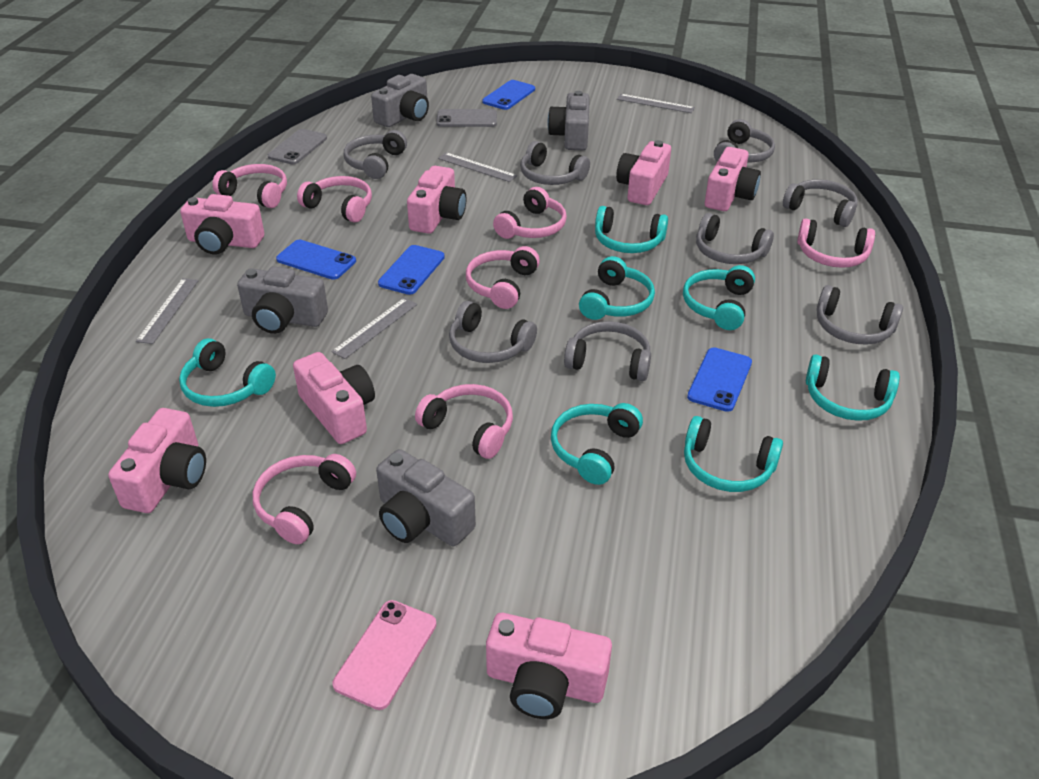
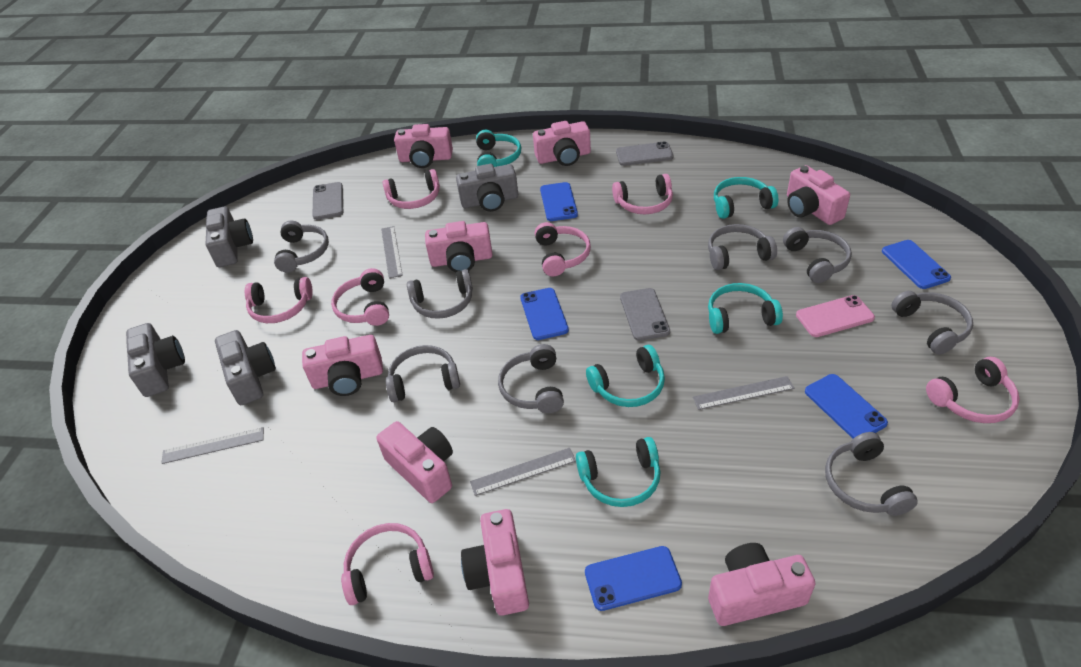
blue phone: [276,240,356,280] [378,245,445,295] [482,80,535,110] [687,347,752,412] = 4 -> [520,288,569,340] [540,182,578,221] [585,546,682,611] [805,374,888,439] [882,240,951,289] = 5
grey phone: [268,129,327,164] [436,109,497,127] = 2 -> [312,182,343,220] [616,141,673,166] [620,288,670,341] = 3
pink camera: [108,408,206,513] [180,194,264,254] [293,352,375,444] [407,166,466,234] [486,613,612,719] [616,140,671,205] [705,147,761,211] = 7 -> [302,335,383,396] [376,421,453,503] [394,124,453,168] [425,221,493,273] [461,509,529,616] [533,121,591,166] [708,543,816,626] [787,165,850,225] = 8
turquoise headphones: [179,338,276,407] [551,403,643,485] [579,256,655,320] [595,206,668,253] [683,265,755,330] [684,416,783,492] [806,355,900,421] = 7 -> [476,130,521,167] [576,437,660,507] [586,345,665,407] [708,283,783,334] [714,177,779,219] = 5

